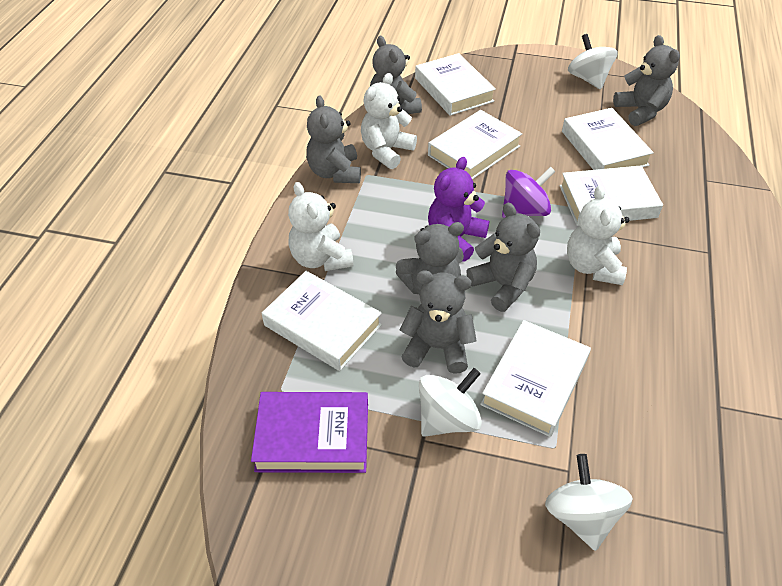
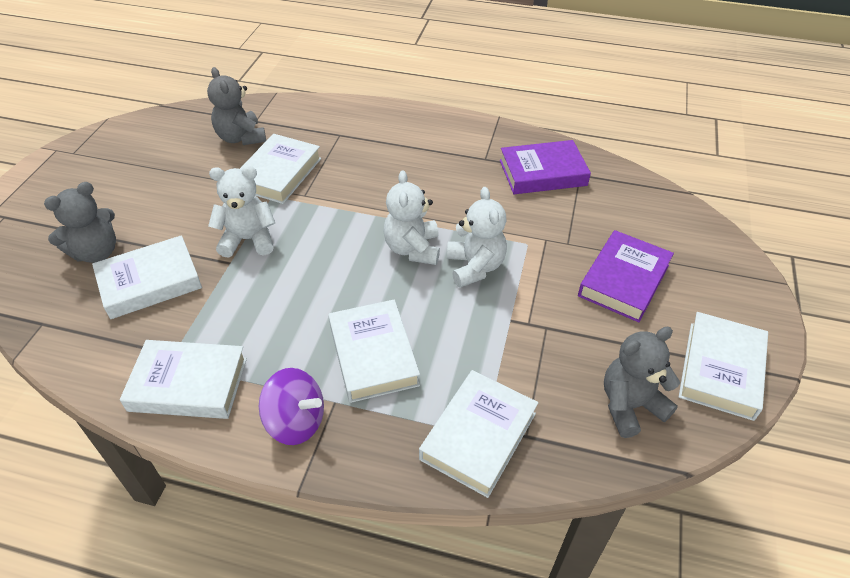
grey teddy bear: [306,96,361,183] [370,36,422,114] [396,222,464,295] [400,270,477,374] [467,203,540,312] [613,35,680,126] = 6 -> [44,182,116,263] [207,67,266,145] [604,327,680,438] = 3
purple book: [251,392,368,473] = 1 -> [500,140,591,194] [578,230,674,322] = 2
purple teddy bear: [428,157,489,262] = 1 -> none = 0
white spinning top: [419,368,482,437] [545,454,633,551] [568,34,618,89] = 3 -> none = 0

